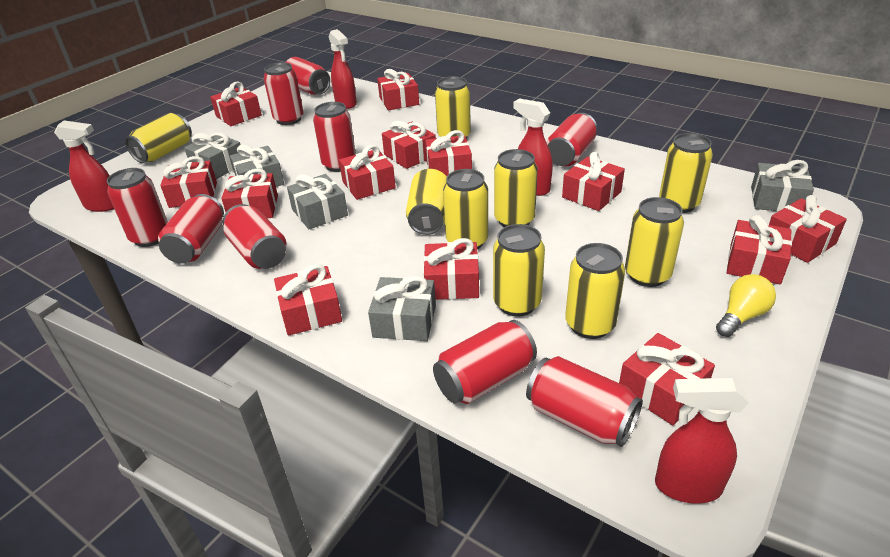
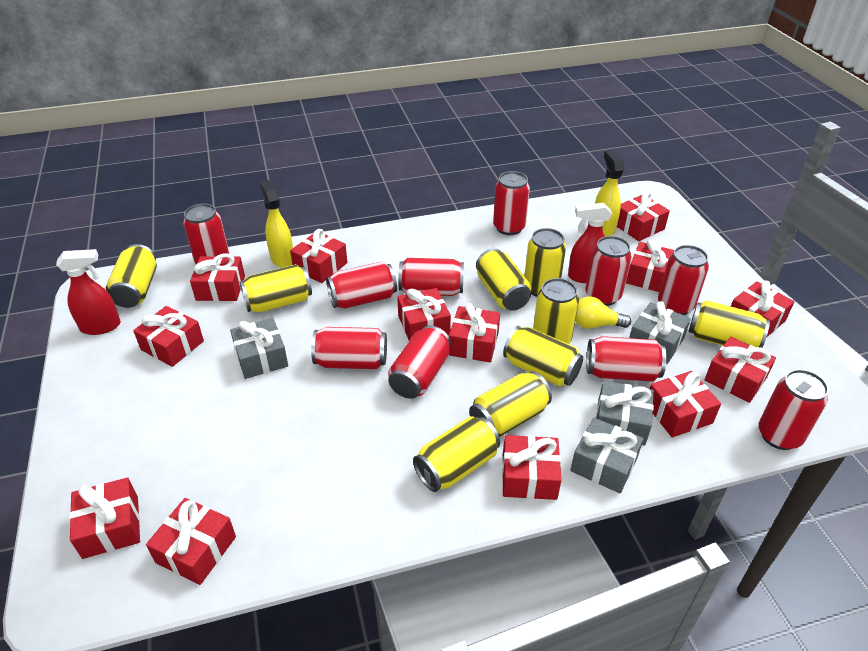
grey gift: [184,133,240,179] [230,145,284,187] [287,174,348,229] [368,276,436,341] [751,160,814,212] = 5 -> [230,318,288,379] [570,417,644,493] [596,381,654,445] [629,301,691,364] = 4
red can: [107,168,168,247] [158,194,224,264] [222,204,287,269] [264,62,304,125] [285,57,330,95] [313,102,356,172] [433,320,537,404] [526,356,643,447] [546,113,597,166] = 9 -> [183,204,230,265] [311,327,387,369] [326,262,397,308] [388,326,451,399] [398,258,464,296] [493,171,530,235] [585,236,632,306] [586,336,667,382] [658,245,709,315] [759,369,829,450] = 10
red spray bottle: [54,120,114,212] [329,29,357,109] [513,99,553,196] [655,378,749,503] = 4 -> [56,249,121,335] [568,203,612,283] = 2
yellow spray bottle: none = 0 -> [259,179,293,268] [595,150,624,236] = 2

